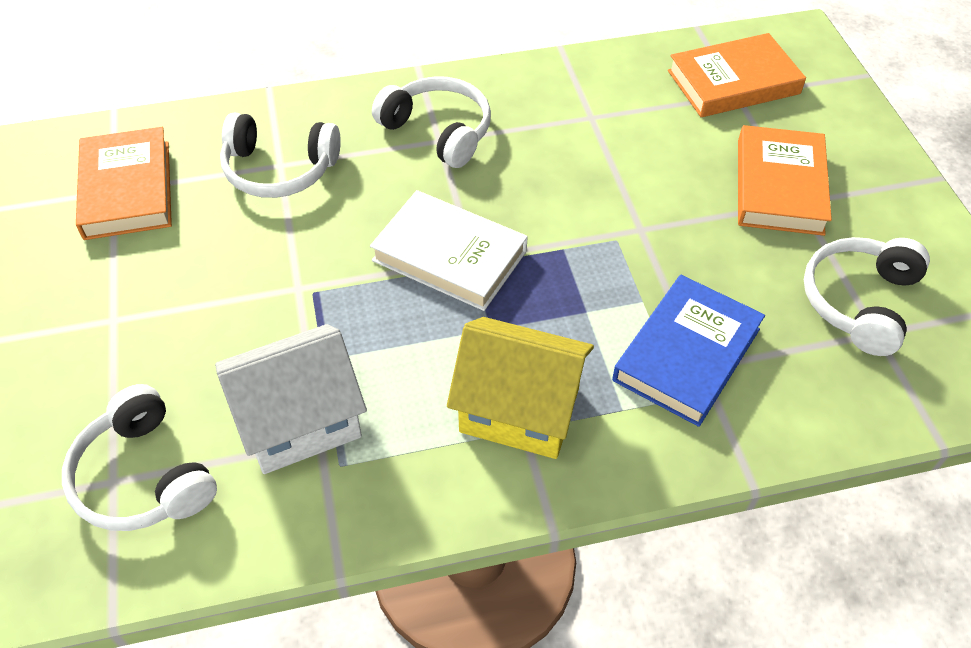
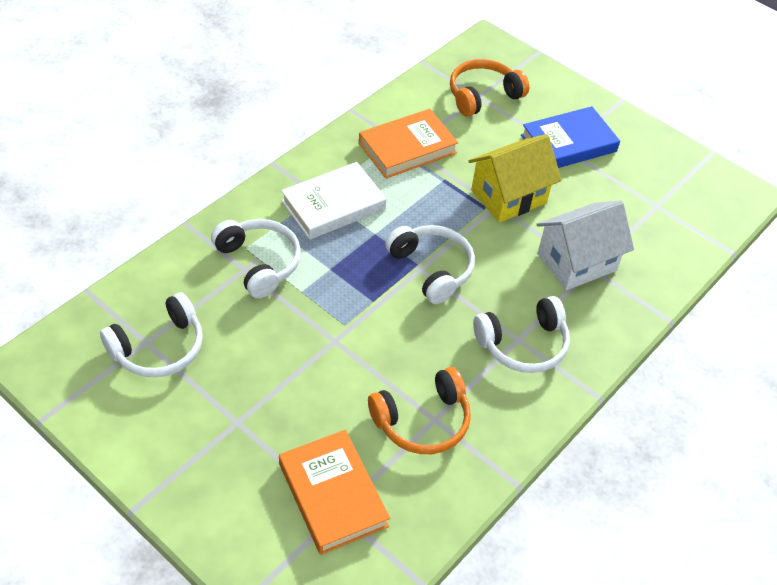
orange book: [76,127,172,240] [668,33,806,117] [738,125,832,236] = 3 -> [279,430,390,555] [359,109,458,179] = 2
orange headphones: none = 0 -> [368,367,471,454] [450,59,529,117] = 2

